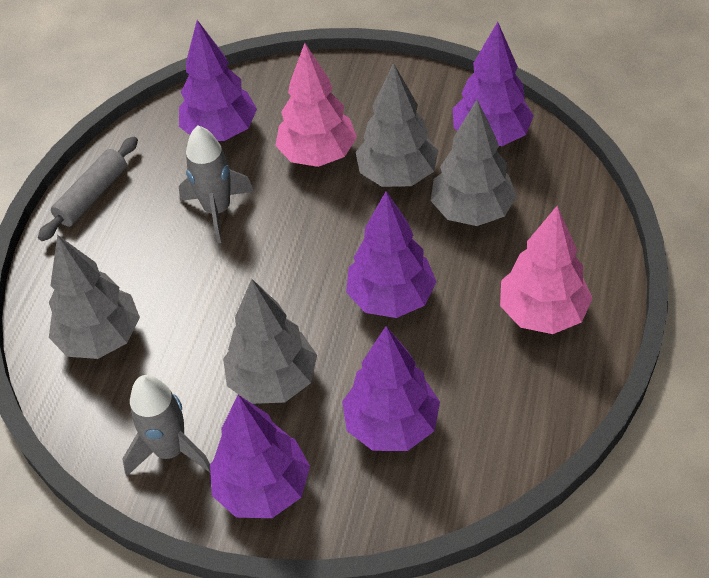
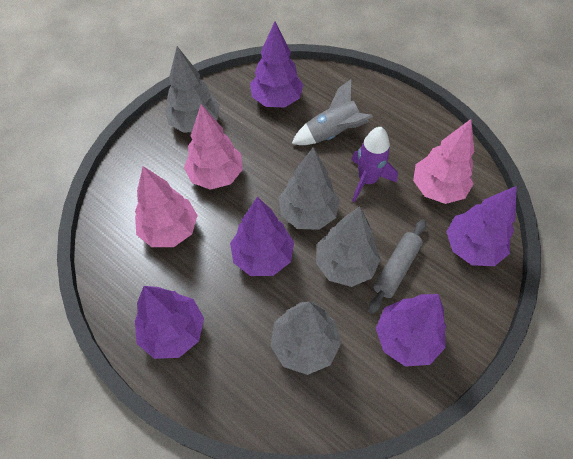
grey rocket: [122,375,210,476] [179,126,254,244] = 2 -> [291,79,373,145] = 1
pink tree: [275,43,357,167] [500,206,593,334] = 2 -> [135,166,198,247] [184,104,243,190] [413,119,474,204] = 3
purple rocket: none = 0 -> [351,127,398,202] = 1

